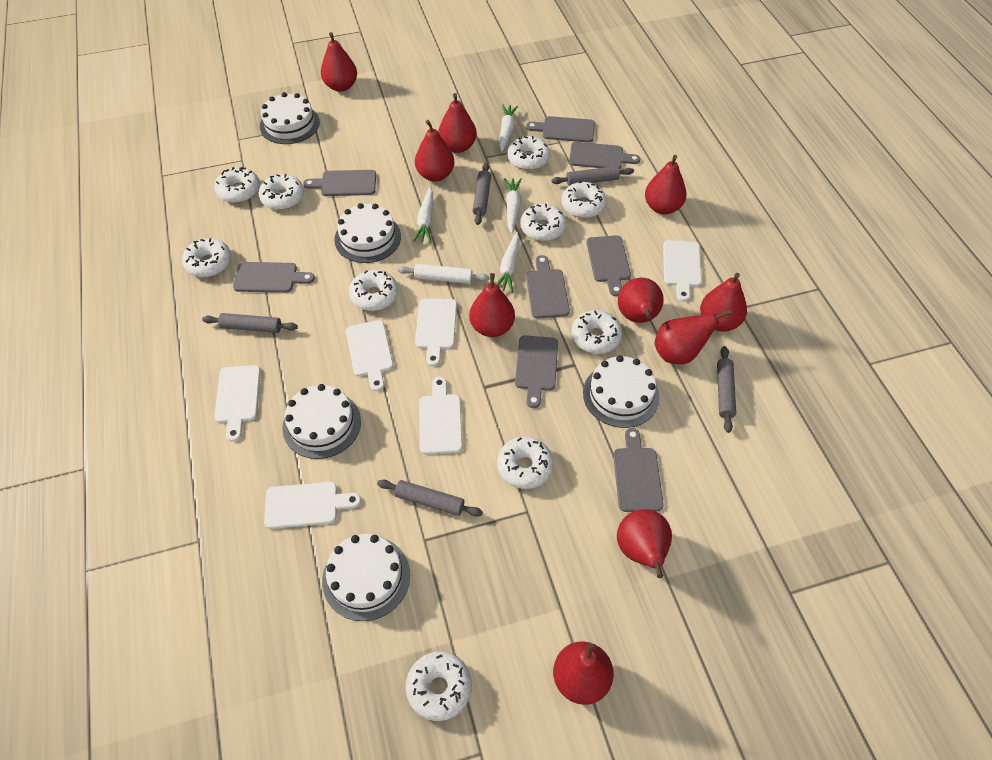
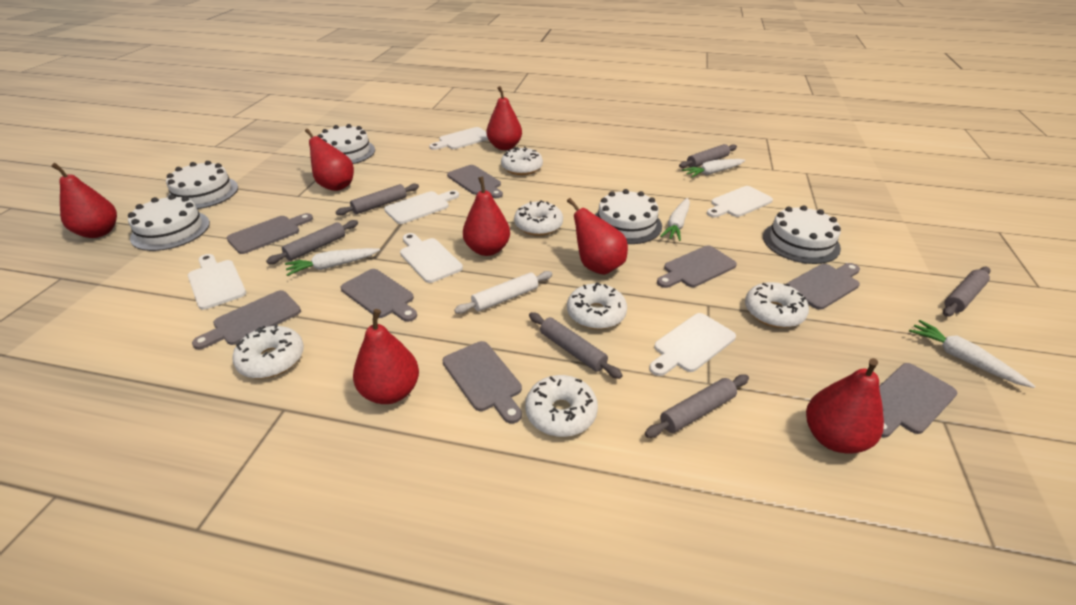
grey rolling pin: [202,313,298,333] [377,480,483,517] [473,163,491,225] [552,166,634,186] [717,346,736,433] = 5 -> [266,220,358,264] [336,184,419,216] [529,312,623,379] [645,374,749,438] [679,144,737,168] [943,267,990,317] = 6
red pear: [321,32,357,92] [415,120,455,182] [438,93,477,153] [469,273,515,337] [553,641,614,705] [617,509,672,578] [618,278,664,323] [645,155,687,215] [655,310,732,364] [700,273,747,332] = 10 -> [51,163,117,238] [305,129,354,191] [353,309,419,404] [463,177,510,256] [487,86,522,150] [567,198,628,275] [806,358,884,454] = 7
white donut: [182,238,231,277] [214,167,260,203] [259,174,304,210] [349,270,398,311] [405,652,472,721] [497,437,554,489] [507,136,550,170] [520,204,566,241] [561,181,607,218] [571,310,622,354] = 10 -> [232,324,304,378] [501,147,543,175] [514,200,563,236] [525,375,598,437] [567,282,627,329] [745,282,809,328] = 6

